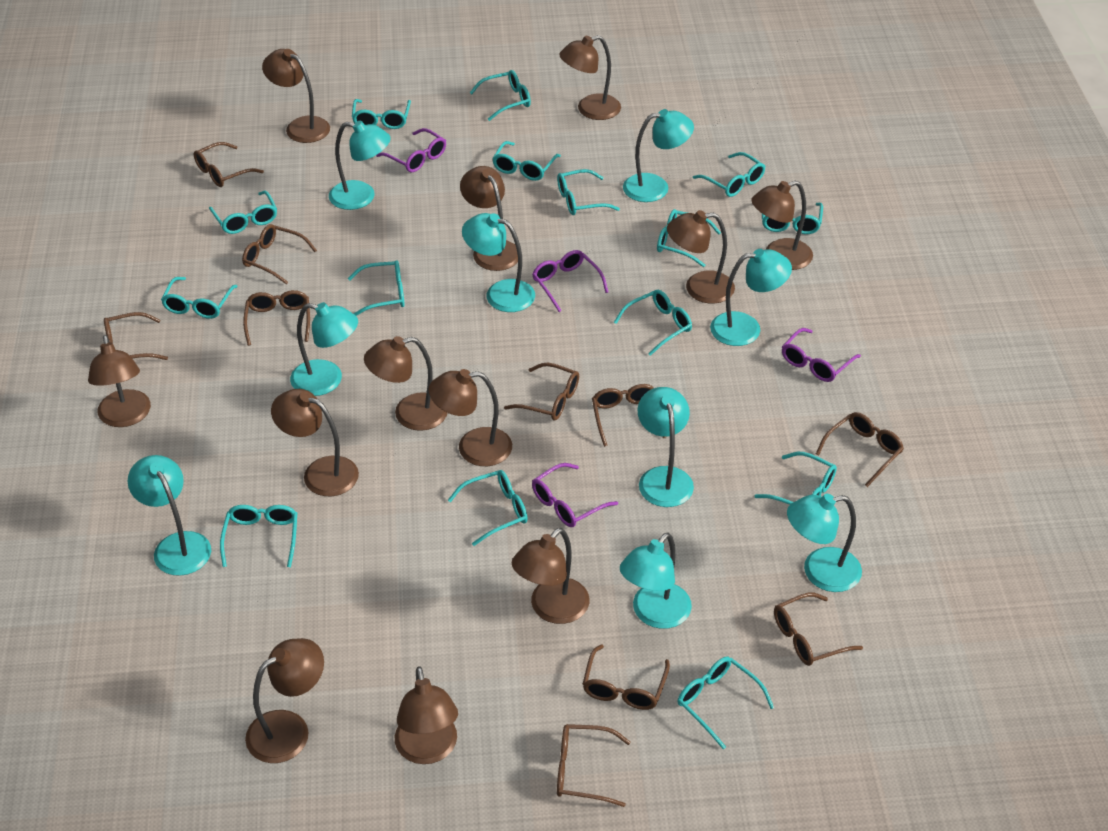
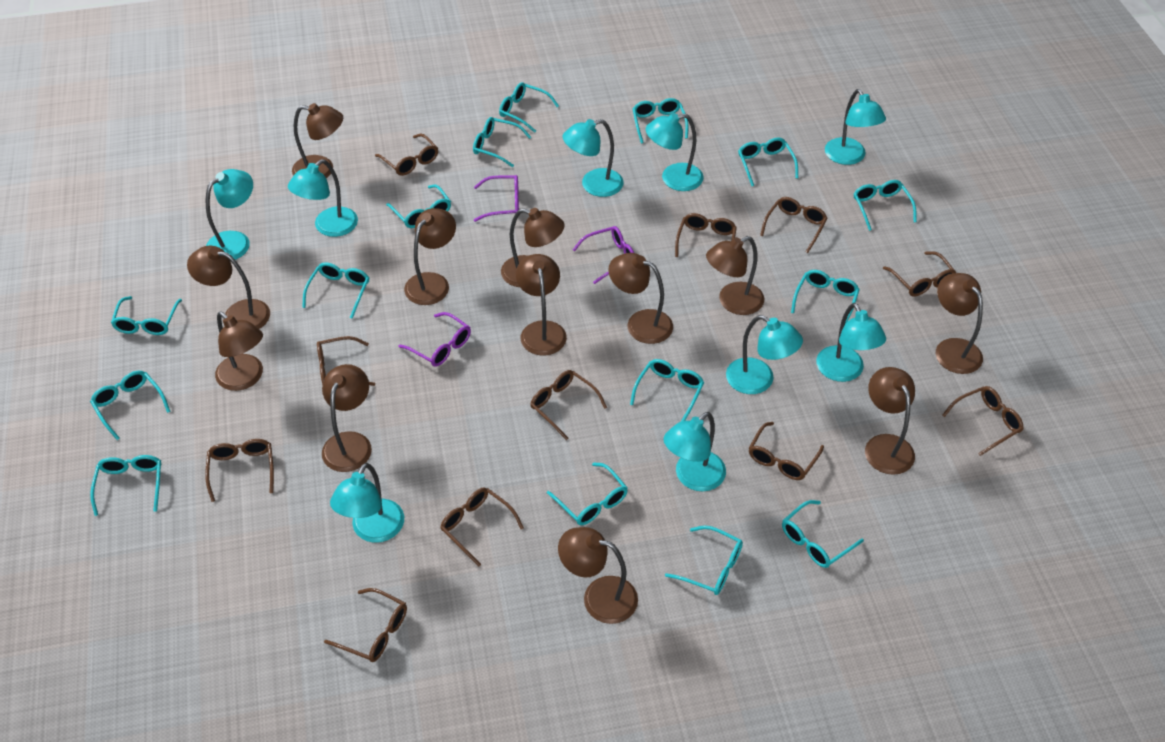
brown glasses: [104,312,168,360] [194,142,264,187] [242,224,317,284] [243,290,310,346] [504,363,579,420] [557,724,630,807] [583,644,670,710] [592,384,666,447] [774,593,863,666] [816,412,904,487] = 10 -> [205,439,274,502] [317,336,375,386] [324,588,407,662] [375,134,438,176] [440,487,524,566] [530,370,607,440] [675,213,737,257] [749,422,824,480] [760,197,827,253] [883,251,956,296] [942,386,1023,456] = 11
purple glasses: [376,128,446,173] [532,250,609,312] [532,463,618,527] [782,328,861,382] = 4 -> [398,312,471,367] [474,175,519,222] [573,226,634,284] = 3

